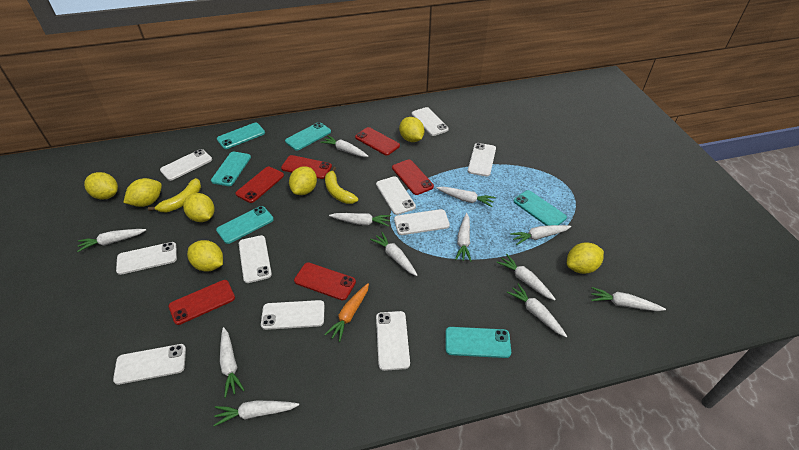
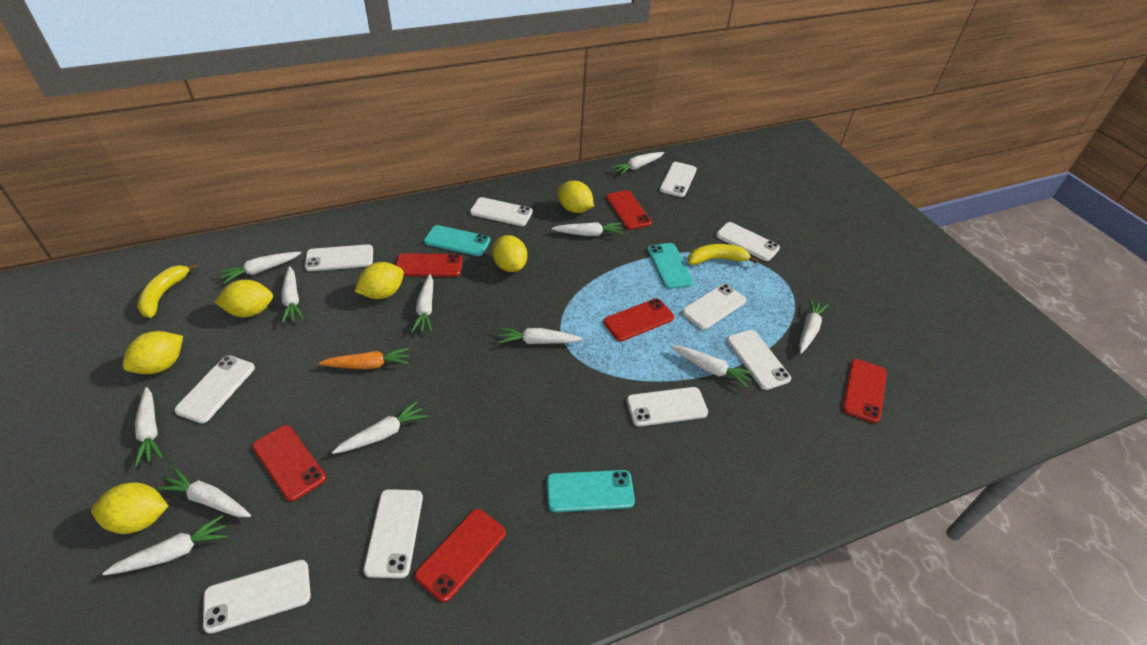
turquoise phone: [211,152,251,186] [216,206,274,244] [217,123,265,149] [285,122,331,151] [446,327,511,358] [513,190,567,226] = 6 -> [424,225,490,256] [547,470,635,512] [647,243,694,289] = 3
yellow lemon: [84,172,118,199] [123,178,162,207] [183,193,214,222] [187,240,223,272] [289,166,317,195] [399,117,424,142] [567,242,604,274] = 7 -> [91,482,168,534] [123,331,183,374] [215,280,273,317] [355,262,404,299] [492,235,527,272] [558,181,594,213] = 6

